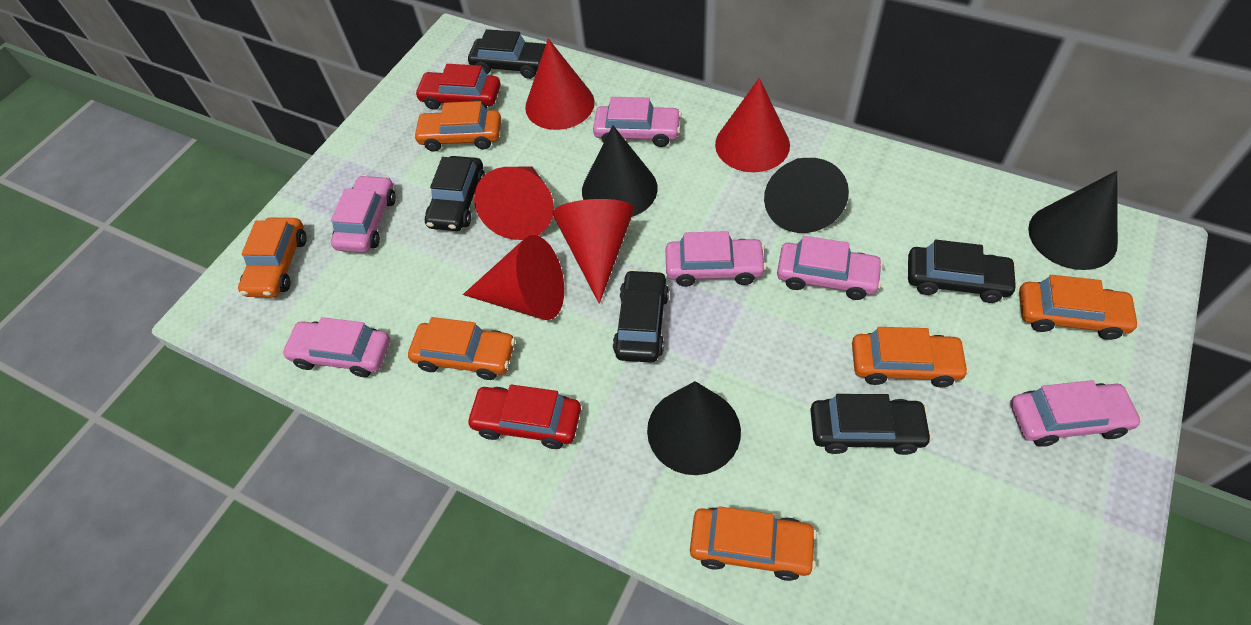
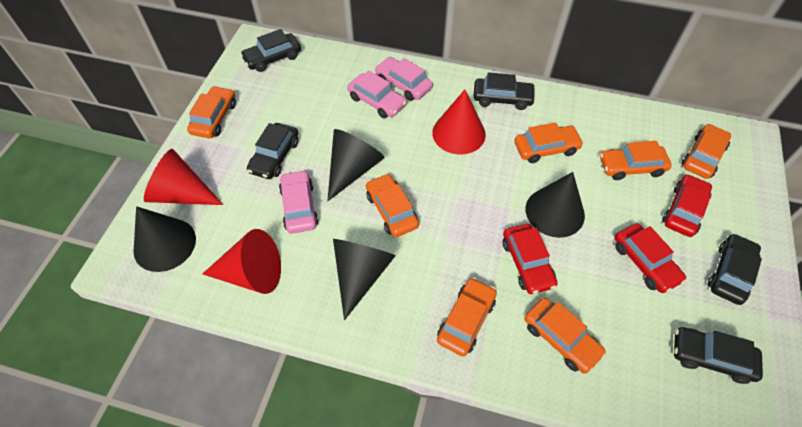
orange car: [238,218,306,298] [408,317,515,380] [413,101,501,152] [690,506,817,581] [852,327,969,387] [1019,275,1140,340] = 6 -> [187,86,236,138] [366,174,419,237] [437,278,497,357] [514,122,584,163] [524,298,606,374] [600,141,672,180] [681,124,731,179] = 7
pink car: [282,317,390,377] [331,175,396,253] [593,97,682,147] [666,231,767,287] [777,236,883,300] [1010,380,1142,446] = 6 -> [279,170,319,234] [347,71,407,118] [375,57,433,101] = 3
red car: [415,64,501,110] [466,385,581,449] = 2 -> [503,224,558,294] [614,223,686,293] [662,174,712,237] = 3
red cone: [463,235,564,320] [474,167,554,240] [525,38,595,130] [552,199,634,304] [715,78,790,172] = 5 -> [144,149,223,205] [203,229,281,294] [432,90,486,154] = 3

